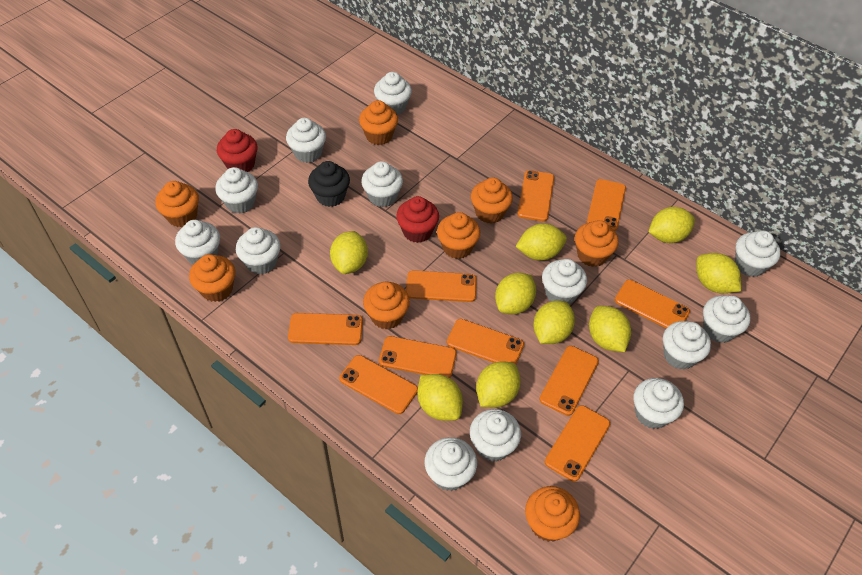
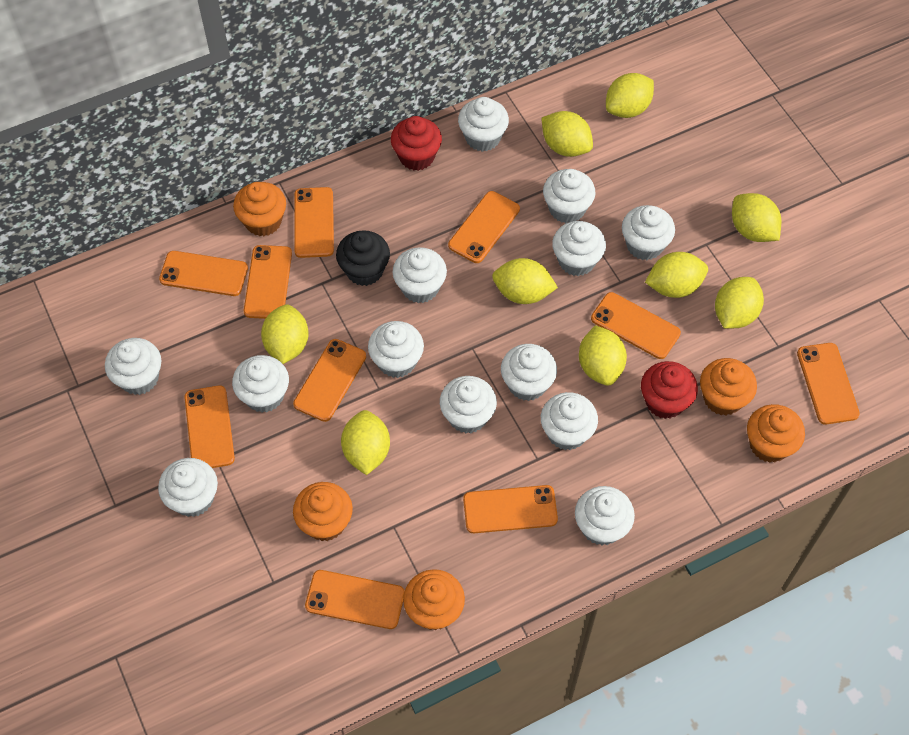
orange cupcake: [155,181,199,227] [189,254,235,302] [359,100,398,145] [363,282,410,329] [437,212,480,259] [471,178,513,223] [525,486,580,542] [575,220,618,267] = 8 -> [233,182,286,236] [293,482,353,541] [403,569,465,630] [700,358,757,415] [747,404,805,463] = 5

